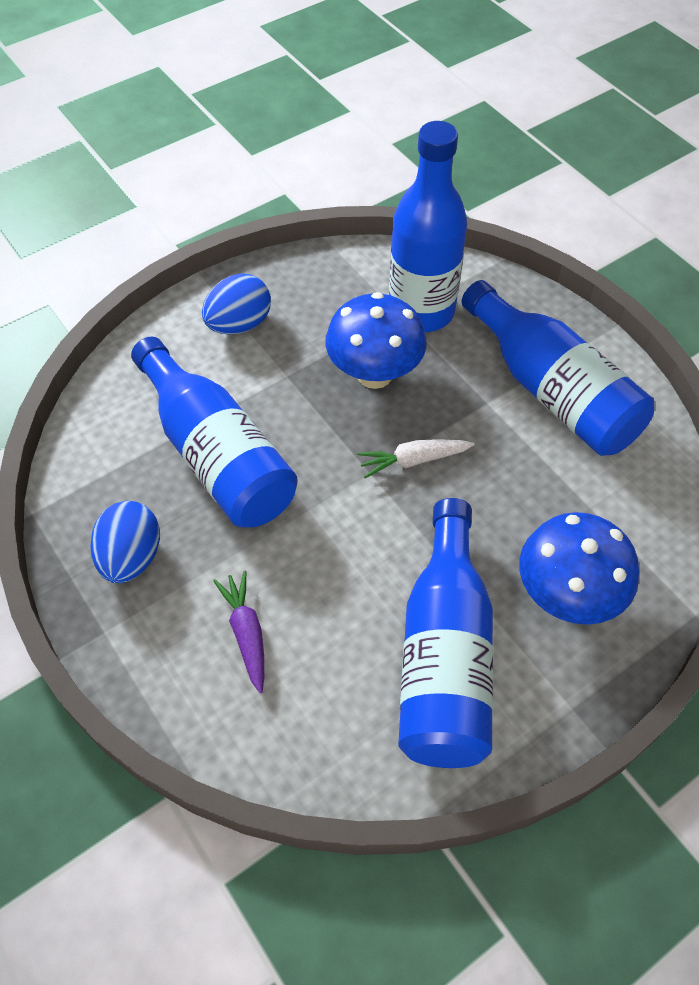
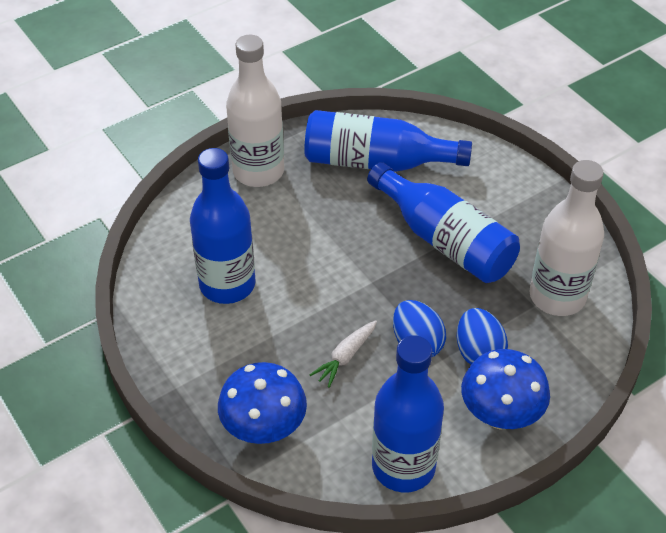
purple carrot: [213,571,264,693] = 1 -> none = 0
white bottle: none = 0 -> [226,35,284,187] [529,160,604,316] = 2

